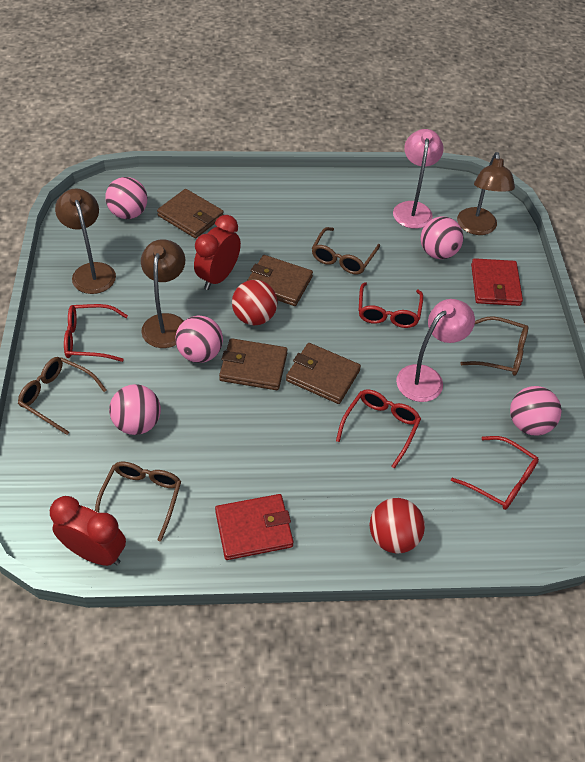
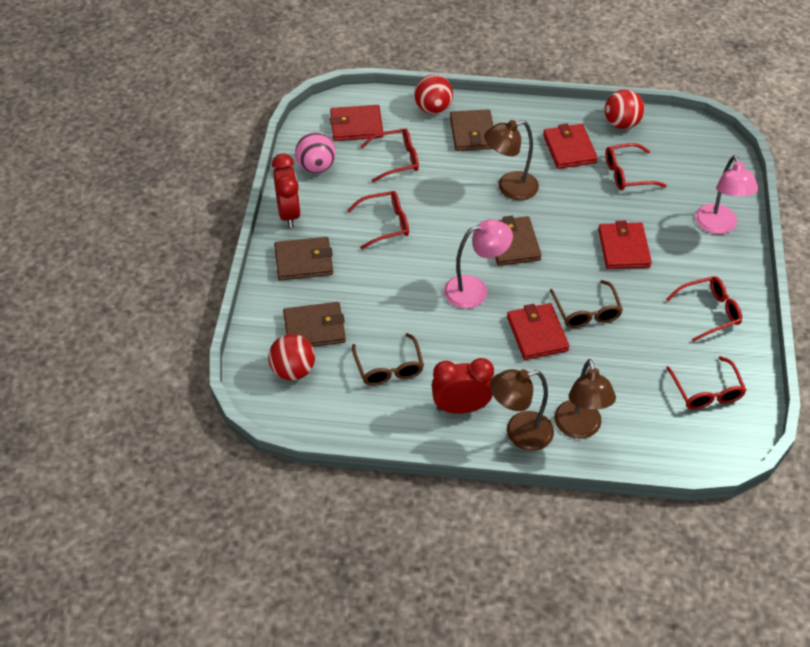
brown glasses: [18,357,106,435] [95,462,181,542] [312,227,380,274] [460,316,528,376] = 4 -> [352,333,424,386] [550,280,623,328] = 2
pink ball: [105,177,147,219] [109,384,161,435] [175,316,223,363] [421,217,463,259] [510,386,562,435] = 5 -> [295,132,336,173] = 1
red ball: [232,280,278,325] [370,498,425,553] = 2 -> [268,334,315,380] [414,75,453,114] [605,89,644,129] = 3
red glasses: [64,304,128,362] [336,389,421,469] [358,282,423,328] [451,436,539,510] = 4 -> [347,191,409,249] [360,129,419,182] [605,143,667,190] [666,276,742,342] [666,356,746,410] = 5
red wallet: [215,494,294,560] [471,258,523,306] = 2 -> [330,105,383,141] [507,303,569,360] [543,124,598,169] [598,221,652,269] = 4

